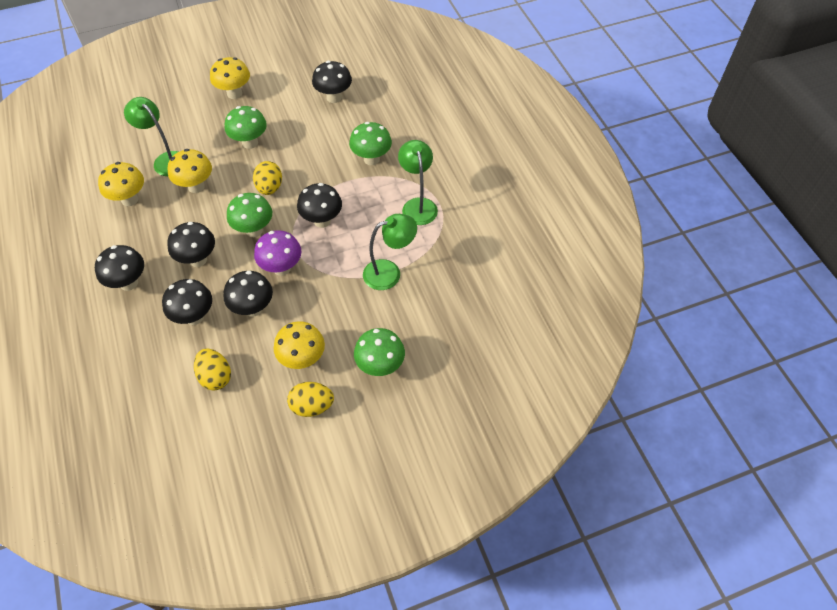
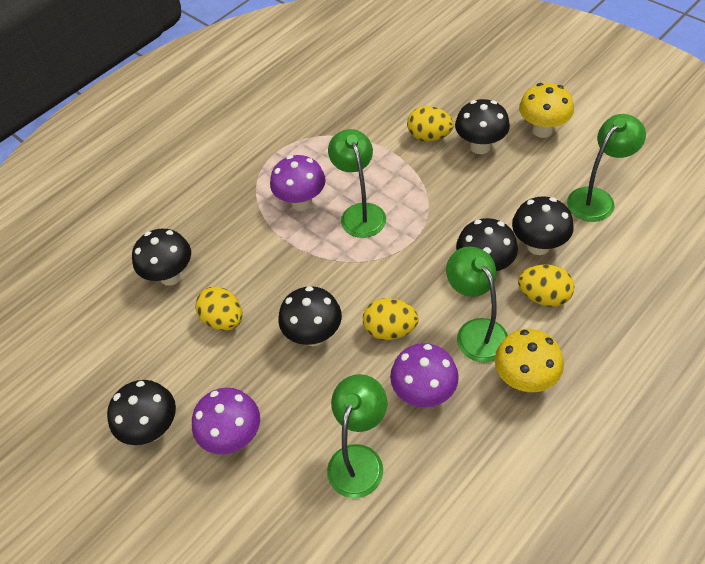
green lamp: [124,97,179,176] [363,214,417,290] [398,140,438,225] = 3 -> [327,374,387,498] [328,129,386,238] [446,247,508,362] [567,114,646,222] = 4
green mushroom: [225,106,267,149] [227,193,272,237] [349,122,392,165] [354,328,405,376] = 4 -> none = 0
purple mushroom: [254,230,301,276] = 1 -> [192,388,260,454] [270,155,326,211] [390,343,459,407] = 3
yellow egg: [194,348,231,391] [253,161,282,195] [287,382,334,417] = 3 -> [195,287,243,331] [363,298,419,340] [407,106,454,142] [518,265,575,307] = 4
yellow mushroom: [98,162,144,206] [167,149,212,193] [210,57,250,99] [274,321,325,369] = 4 -> [495,329,564,392] [519,83,574,138] = 2

